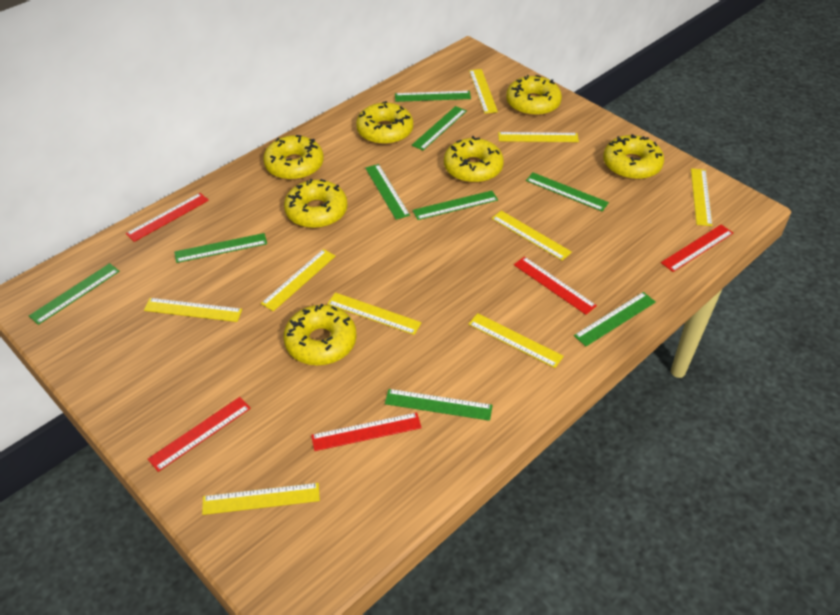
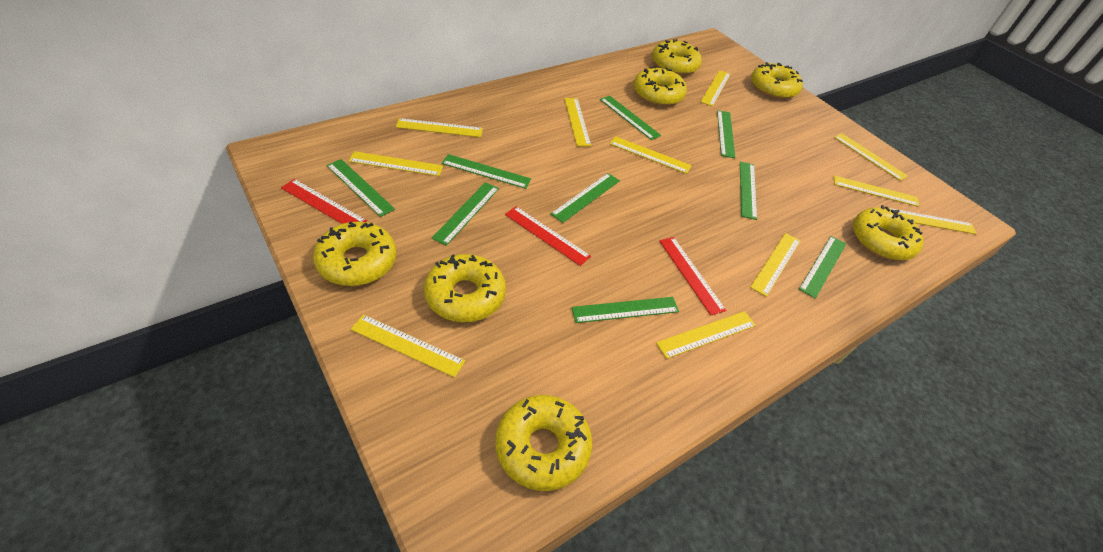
red ruler: [126,193,209,242] [148,397,251,472] [311,412,422,451] [514,257,597,315] [661,225,733,272] = 5 -> [281,179,367,224] [505,206,591,266] [659,237,726,315] = 3
yellow ruler: [144,298,242,322] [202,483,320,515] [261,249,335,311] [327,293,422,335] [468,313,564,368] [469,69,498,114] [491,211,572,261] [498,132,579,142] [691,168,713,226] = 9 -> [348,151,443,176] [351,314,465,378] [396,118,483,137] [564,98,591,146] [610,136,691,174] [656,311,756,359] [701,70,731,107] [750,233,801,297] [834,133,908,181] [834,175,919,207] [889,208,977,234] = 11

